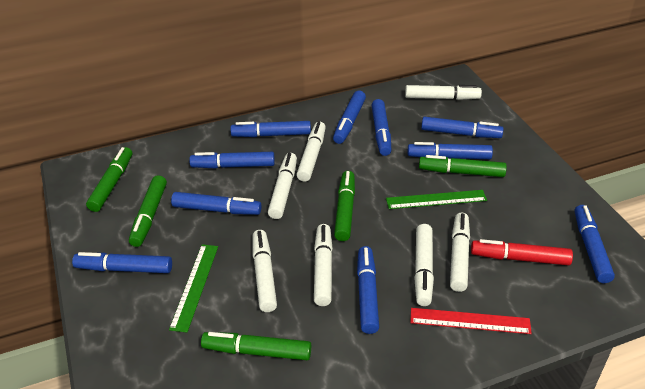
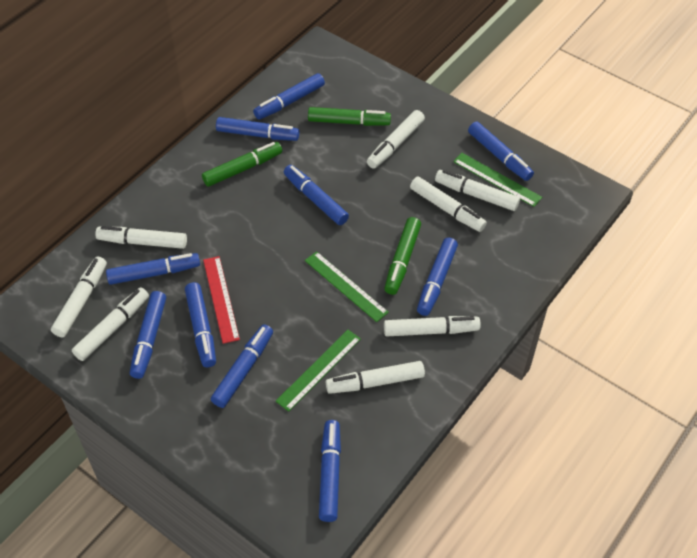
green marker: [86,147,132,212] [129,175,167,247] [201,332,311,360] [334,171,355,241] [419,155,507,177] = 5 -> [202,142,282,187] [308,107,391,126] [384,217,421,295] = 3
green ruler: [169,244,218,333] [386,190,487,209] = 2 -> [276,330,361,412] [305,251,389,322] [453,153,542,207] = 3
red marker: [471,239,573,266] = 1 -> none = 0
white marker: [253,230,277,312] [268,153,297,219] [296,121,326,182] [314,224,333,306] [405,85,482,100] [414,224,434,306] [450,213,470,292] = 7 -> [51,257,107,337] [72,287,149,361] [95,226,187,249] [326,361,425,394] [367,110,425,169] [384,316,481,336] [410,176,487,232] [435,170,520,211] = 8

